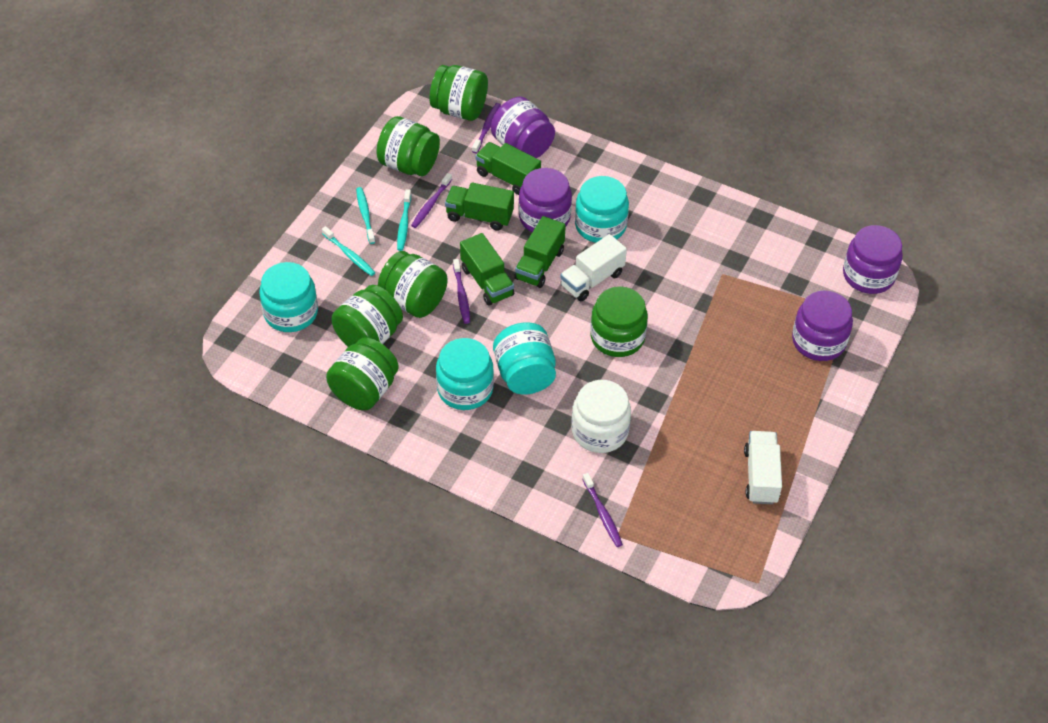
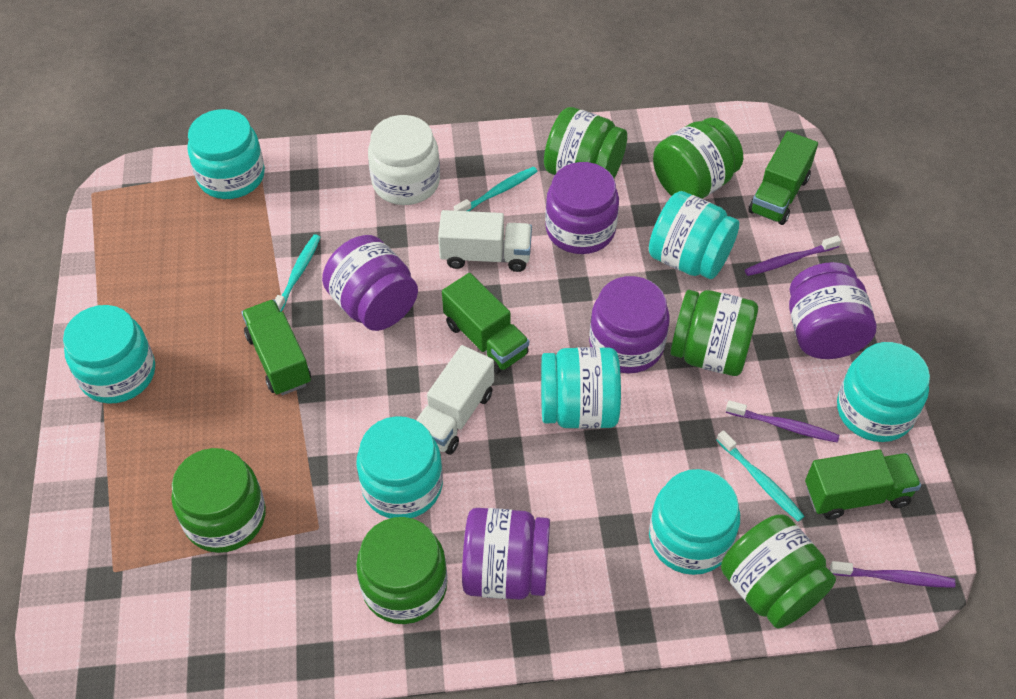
purple jar: [491,97,555,158] [519,168,572,232] [792,290,853,361] [843,225,903,294] = 4 -> [322,235,418,331] [462,508,550,599] [545,162,619,254] [589,276,670,373] [789,262,876,359] = 5
purple toothbrush: [411,173,452,228] [453,259,470,324] [472,103,501,154] [582,473,623,547] = 4 -> [726,400,839,443] [745,235,841,276] [830,561,956,588] = 3
turquoise jar: [259,262,318,332] [436,338,494,410] [493,322,556,395] [575,176,629,243] = 4 -> [63,305,155,404] [187,109,265,199] [356,416,443,518] [541,347,621,429] [649,191,739,279] [649,469,740,575] [837,342,930,442] = 7

